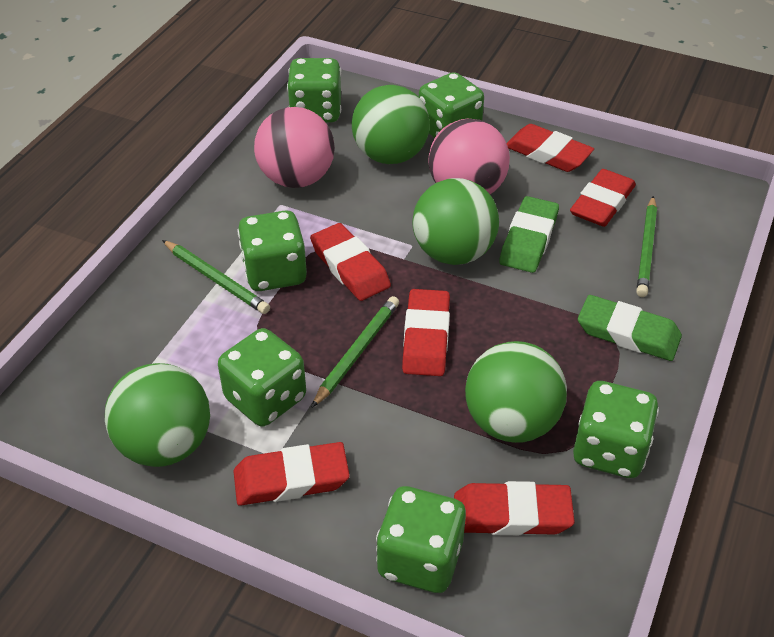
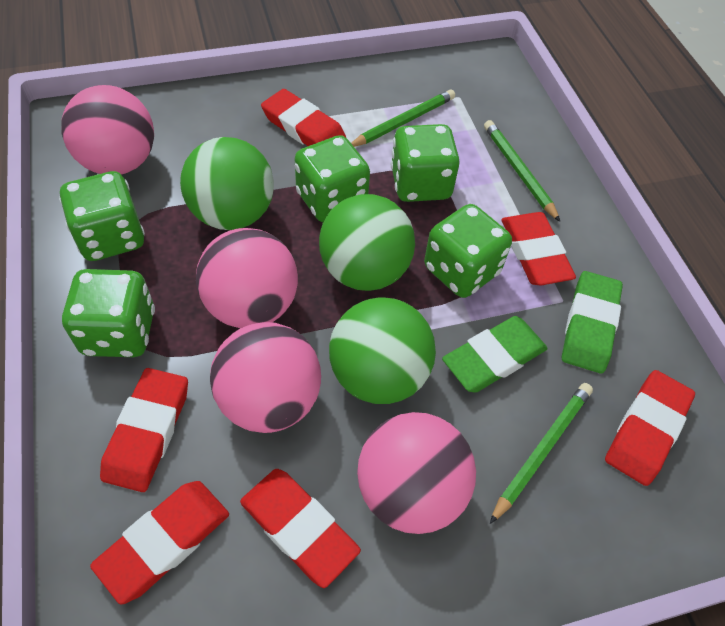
green ball: [105,363,210,467] [352,85,430,164] [413,178,499,265] [465,341,567,443] = 4 -> [180,137,274,230] [319,194,415,291] [329,297,436,404] = 3
green dice: [218,328,306,427] [237,211,307,291] [287,58,341,123] [376,486,466,593] [419,72,484,138] [573,381,659,478] = 6 -> [59,171,145,261] [62,269,155,357] [295,135,370,222] [391,124,460,202] [424,204,512,298] = 5
pink ball: [254,107,335,188] [428,119,510,194] = 2 -> [61,85,154,175] [196,228,298,328] [210,322,321,433] [357,412,476,534] = 4

